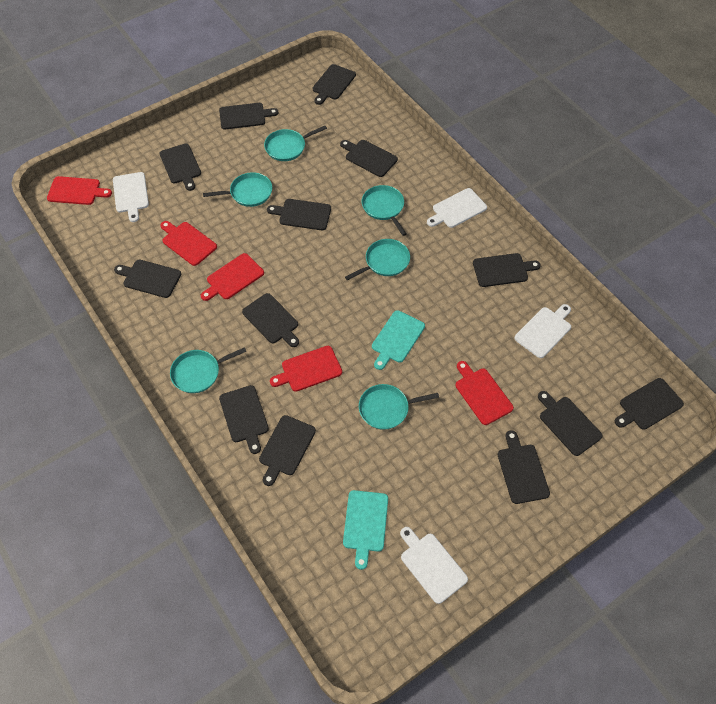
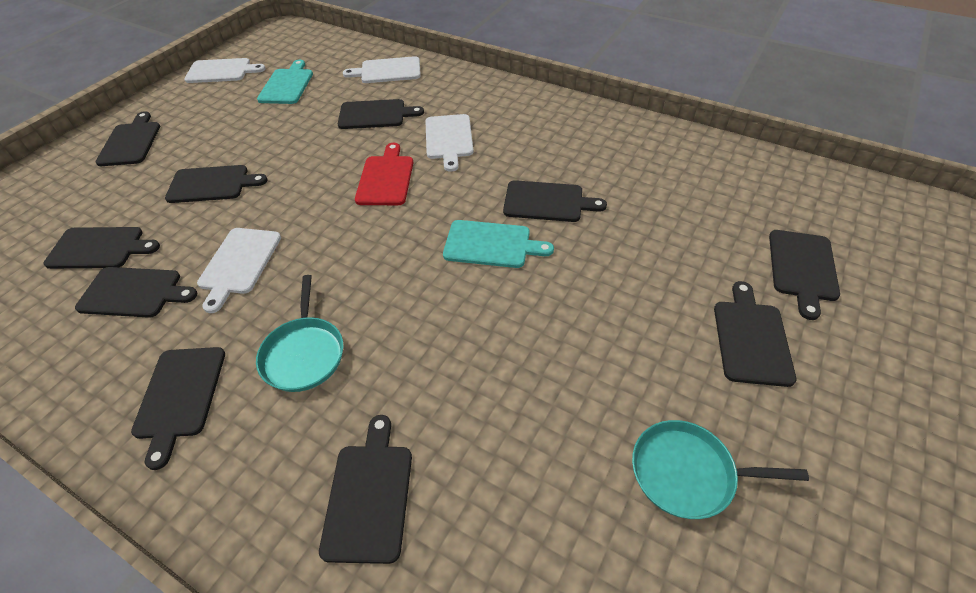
black cutting board: [114,260,181,298] [160,144,201,191] [219,103,278,130] [219,385,269,454] [242,293,299,347] [259,415,316,486] [267,199,331,230] [313,64,356,105] [340,140,398,177] [473,253,541,287] [498,430,550,504] [538,391,603,456] [615,378,684,430] = 13 -> [43,227,160,269] [75,267,198,318] [95,111,160,166] [131,347,225,470] [165,165,267,203] [319,415,412,564] [338,99,424,129] [503,180,607,222] [714,281,796,387] [769,230,840,320] = 10
red cutting board: [47,176,112,205] [161,221,217,266] [201,253,264,301] [270,346,342,392] [455,361,514,425] = 5 -> [355,143,413,205] = 1
turquoise pan: [170,347,246,393] [203,172,272,207] [264,126,327,161] [345,239,410,281] [359,384,439,430] [362,185,407,236] = 6 -> [256,275,343,392] [632,420,809,519] = 2

